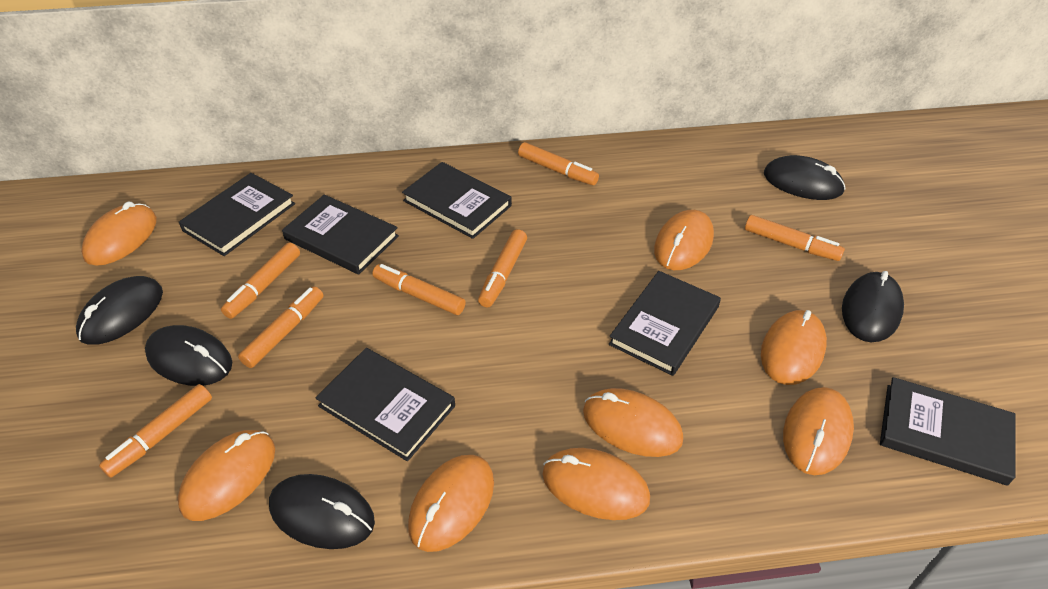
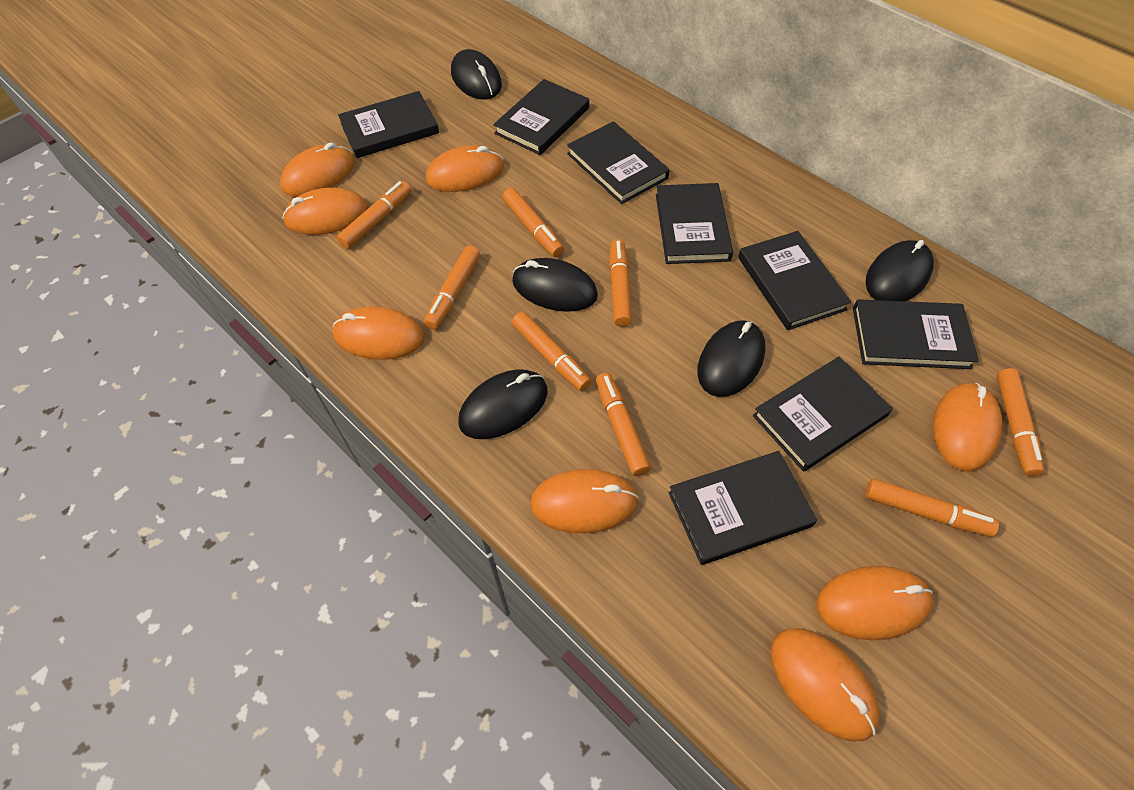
black book: [179,173,295,256] [282,195,399,275] [316,348,455,461] [402,162,512,239] [609,271,721,376] [880,377,1016,486] = 6 -> [338,91,439,158] [493,79,589,155] [567,122,669,204] [656,183,733,264] [668,451,817,565] [738,231,851,330] [753,357,893,472] [853,299,979,369] = 8
orange marker: [99,384,212,478] [221,242,300,319] [238,286,323,368] [373,264,466,315] [478,229,527,307] [518,142,599,185] [745,215,845,261] = 7 -> [337,181,412,249] [424,246,480,330] [502,188,564,257] [512,312,591,391] [596,373,651,476] [609,239,632,327] [865,479,999,537] [997,368,1044,476] = 8

